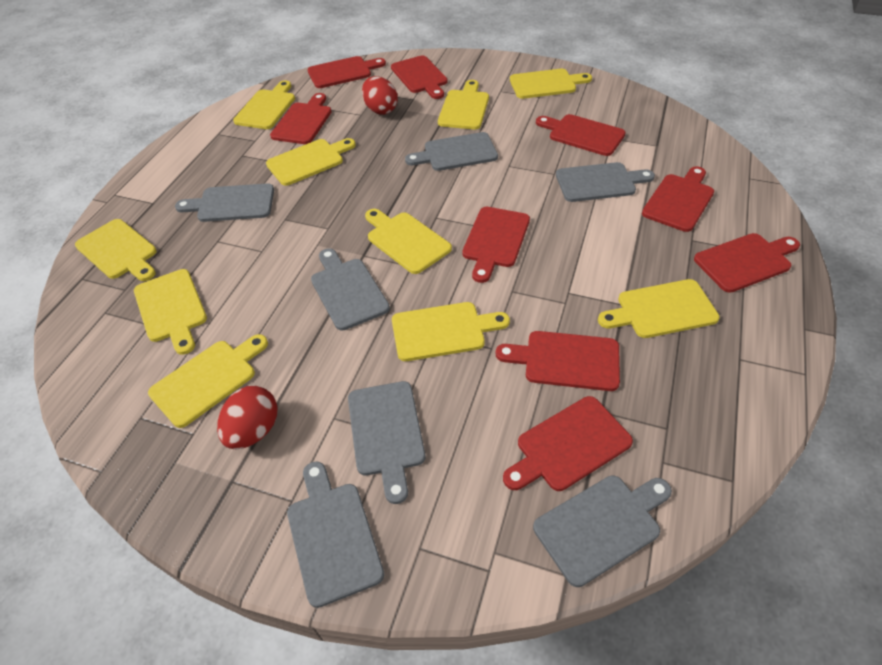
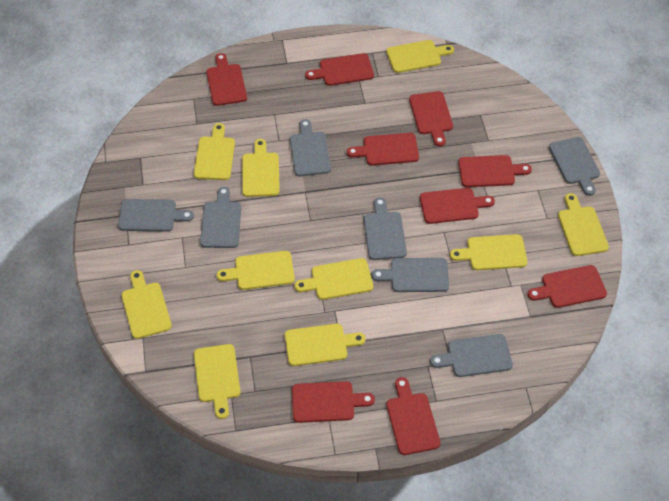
red egg: [217,386,277,449] [362,76,398,115] = 2 -> none = 0

